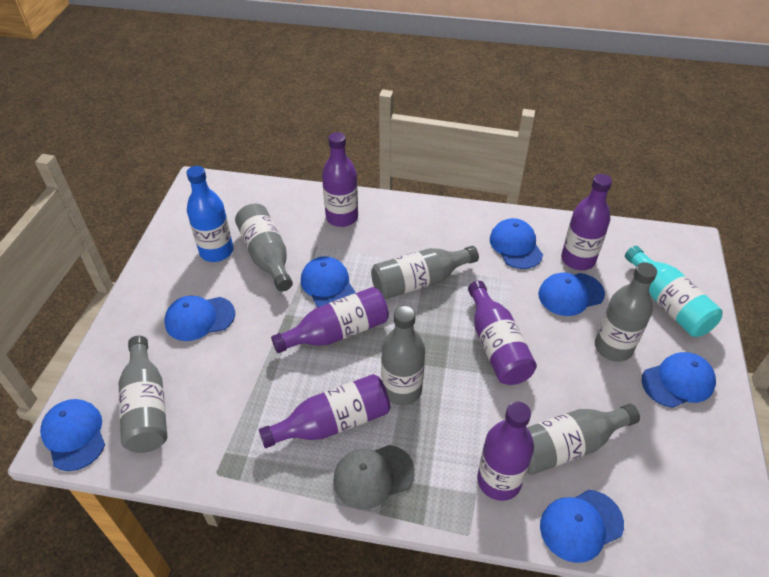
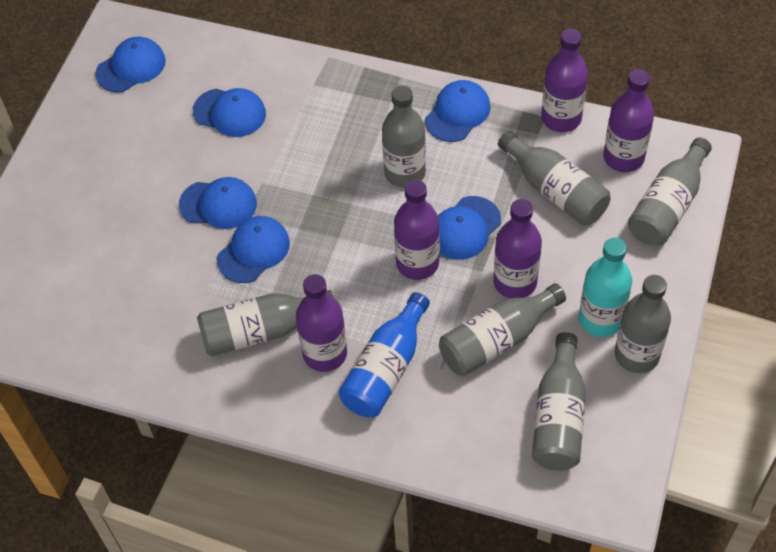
blue cap: [40,399,105,471] [164,296,235,341] [301,256,356,307] [490,218,543,269] [538,272,605,316] [540,490,624,563] [642,352,716,408] = 7 -> [95,37,166,93] [179,177,257,229] [193,88,266,137] [217,216,290,283] [425,80,490,142] [438,196,501,260] = 6
grey bottle: [118,336,167,453] [235,204,293,292] [371,246,479,299] [381,306,425,406] [527,404,640,475] [595,262,657,362] = 6 -> [197,290,333,356] [382,85,426,188] [439,283,566,376] [498,131,610,225] [532,332,586,471] [615,275,671,373] [628,138,712,246] = 7
grey cap: [333,445,415,509] = 1 -> none = 0
purple bottle: [259,374,390,448] [271,287,389,353] [322,132,358,227] [468,281,537,385] [477,402,534,501] [561,174,612,270] = 6 -> [296,274,347,372] [394,179,440,280] [494,199,542,298] [541,29,588,132] [603,69,654,172] = 5

